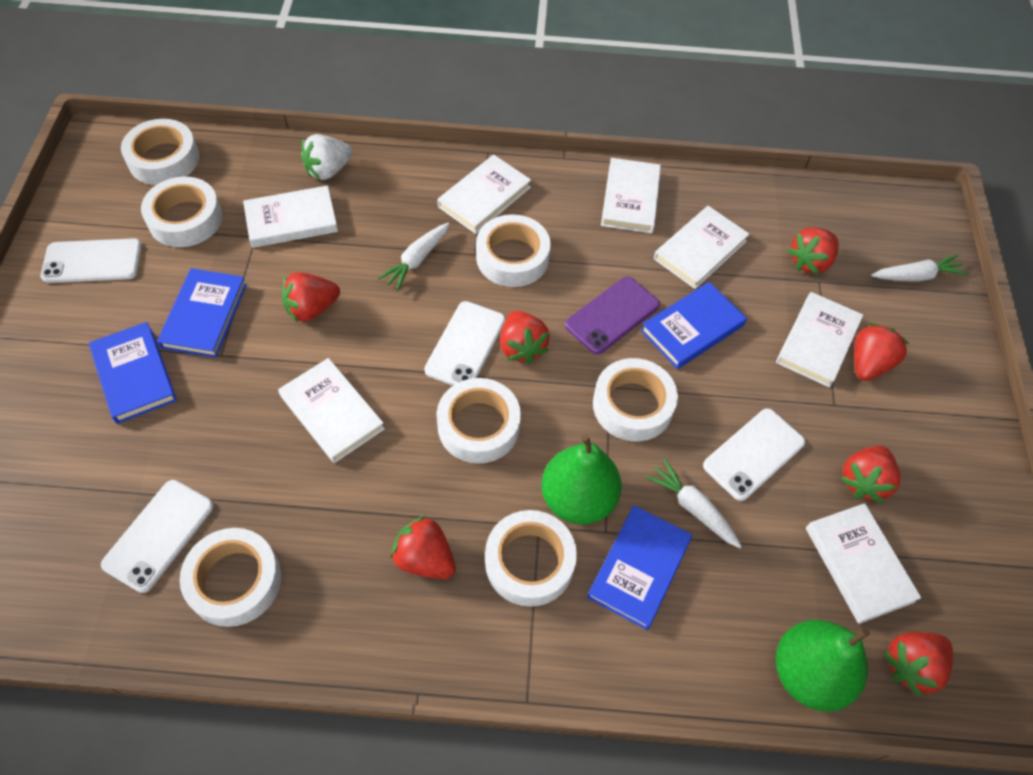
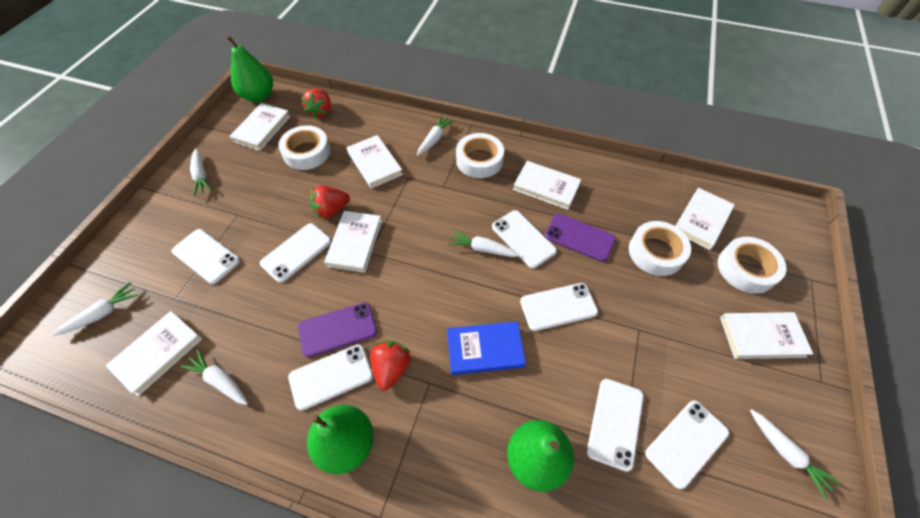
blue book: [89,322,177,424] [157,268,247,358] [587,505,692,630] [641,282,747,369] = 4 -> [447,321,526,375] = 1
green pear: [541,434,622,525] [776,620,870,712] = 2 -> [227,36,273,102] [307,405,374,474] [507,420,574,492] = 3
purple phone: [565,276,660,354] = 1 -> [298,302,377,357] [545,213,616,262] = 2
red strawberry: [282,272,340,322] [390,516,456,579] [500,311,550,364] [788,227,839,274] [840,446,900,503] [854,323,909,381] [884,632,953,697] = 7 -> [301,88,331,119] [310,185,350,219] [370,341,411,391] = 3
white carrot: [378,222,450,291] [646,459,742,548] [871,255,968,282] = 3 -> [53,282,138,336] [180,349,248,405] [190,149,212,196] [417,115,454,156] [448,230,520,257] [750,409,840,499] = 6
white phone: [41,238,142,283] [101,480,213,593] [424,301,505,386] [703,408,805,501] = 4 -> [171,229,240,284] [260,223,331,283] [288,344,373,411] [492,210,557,269] [520,283,598,331] [587,379,644,472] [645,400,729,489] = 7
white strawberry: [301,134,353,180] = 1 -> none = 0
white tape: [121,119,199,185] [141,177,222,247] [180,528,281,627] [437,378,521,464] [476,214,551,287] [485,510,577,607] [593,358,678,441] = 7 -> [278,125,330,170] [456,133,504,178] [629,221,691,276] [718,237,786,294] = 4

